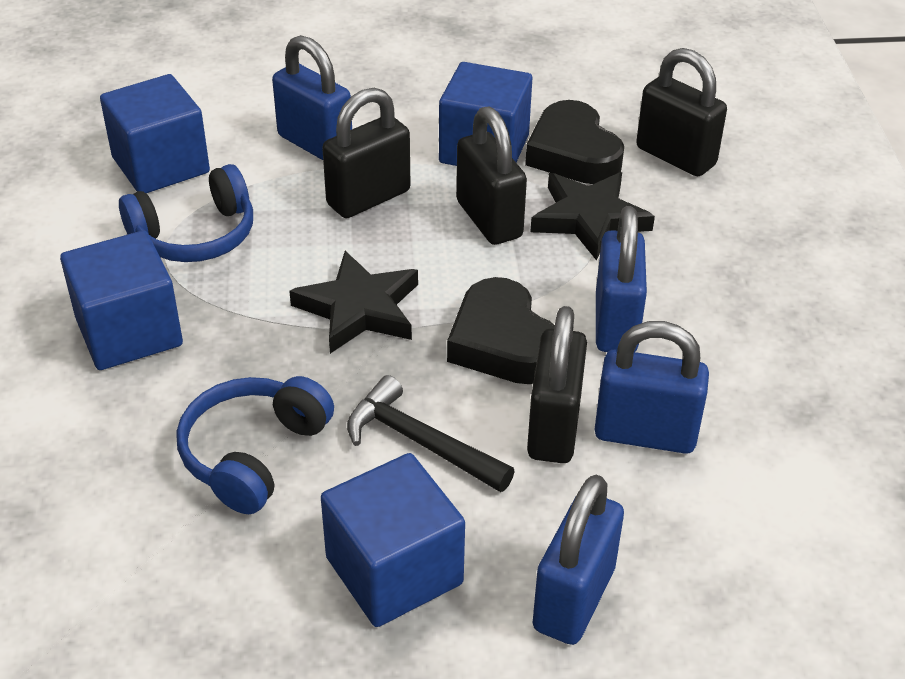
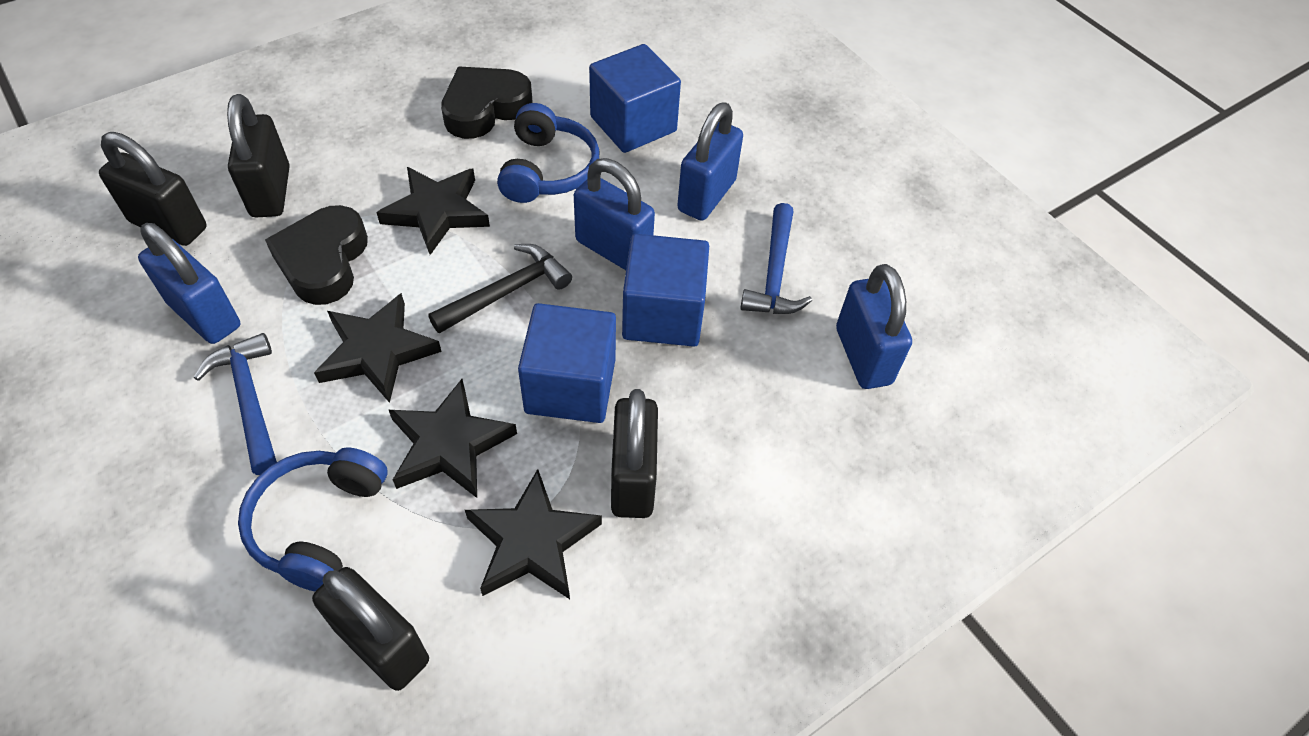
black star: [289,251,418,354] [530,172,655,261] = 2 -> [314,293,442,403] [376,167,490,255] [389,379,517,498] [465,469,602,599] = 4
blue cube: [60,231,183,370] [100,74,210,193] [321,453,465,627] [439,62,532,166] = 4 -> [518,303,616,423] [589,44,681,153] [622,234,709,347] = 3
blue hammer: none = 0 -> [194,333,277,475] [740,203,812,314] = 2

